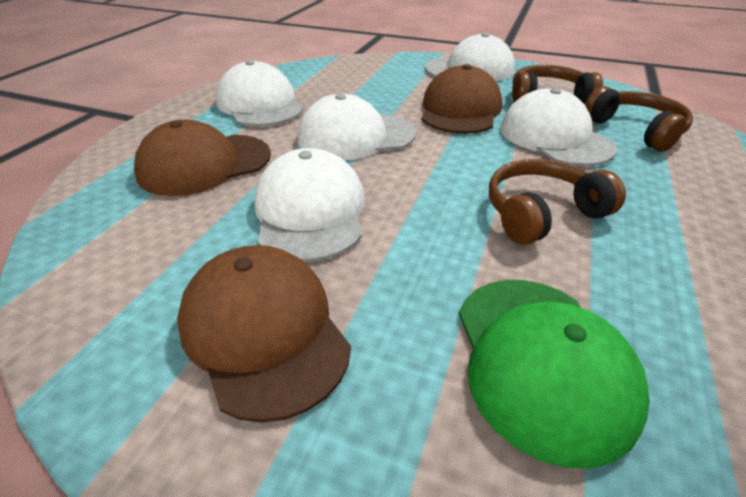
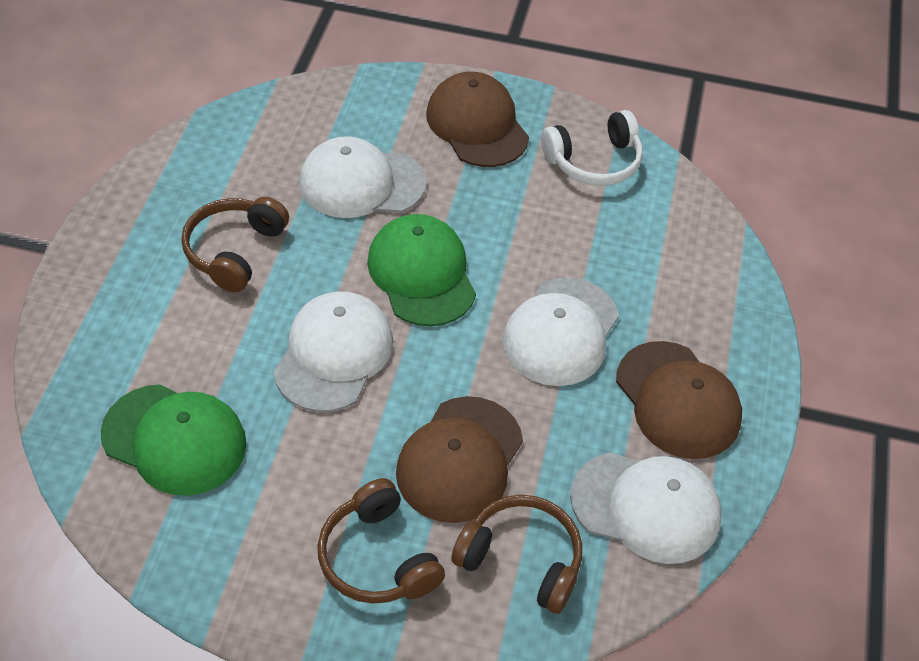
green cap: [459,280,650,469] = 1 -> [101,384,247,496] [367,214,476,327] = 2
white cap: [216,60,304,127] [254,148,365,262] [298,93,416,161] [425,33,515,81] [500,88,617,166] = 5 -> [273,292,393,412] [299,136,427,218] [503,277,619,386] [570,452,722,564] = 4
white headphones: none = 0 -> [541,110,643,186] = 1

